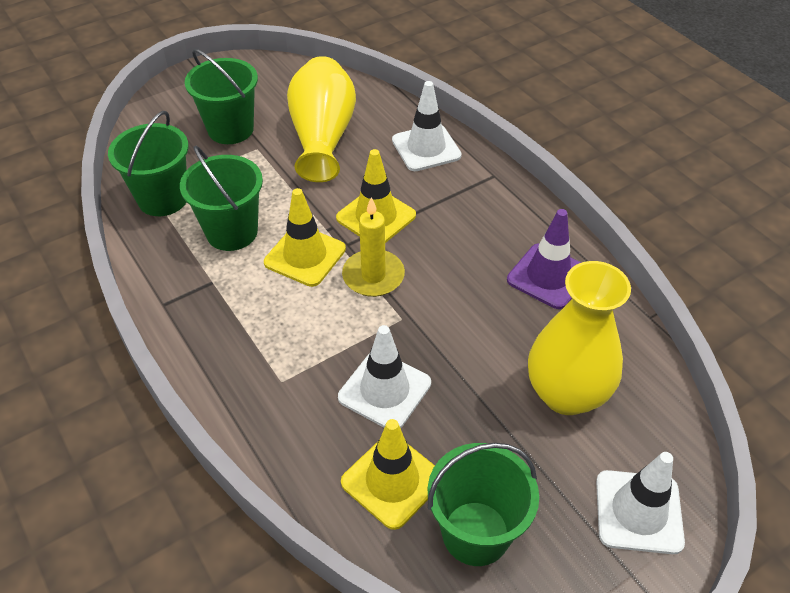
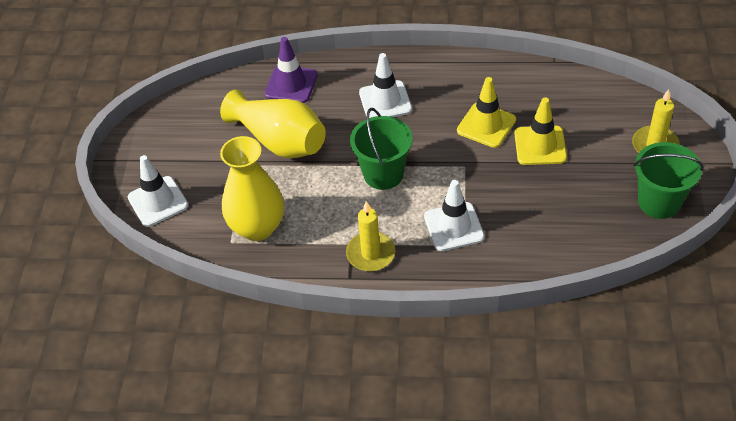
green bucket: [108,111,189,216] [180,146,263,251] [185,49,258,144] [428,443,539,566] = 4 -> [350,108,413,190] [634,142,704,219] = 2
yellow candle: [342,197,405,297] = 1 -> [346,201,395,271] [632,89,680,153] = 2
yellow traffic cone: [264,188,346,287] [336,149,416,243] [341,419,435,530] = 3 -> [457,77,516,148] [514,97,567,165] = 2

